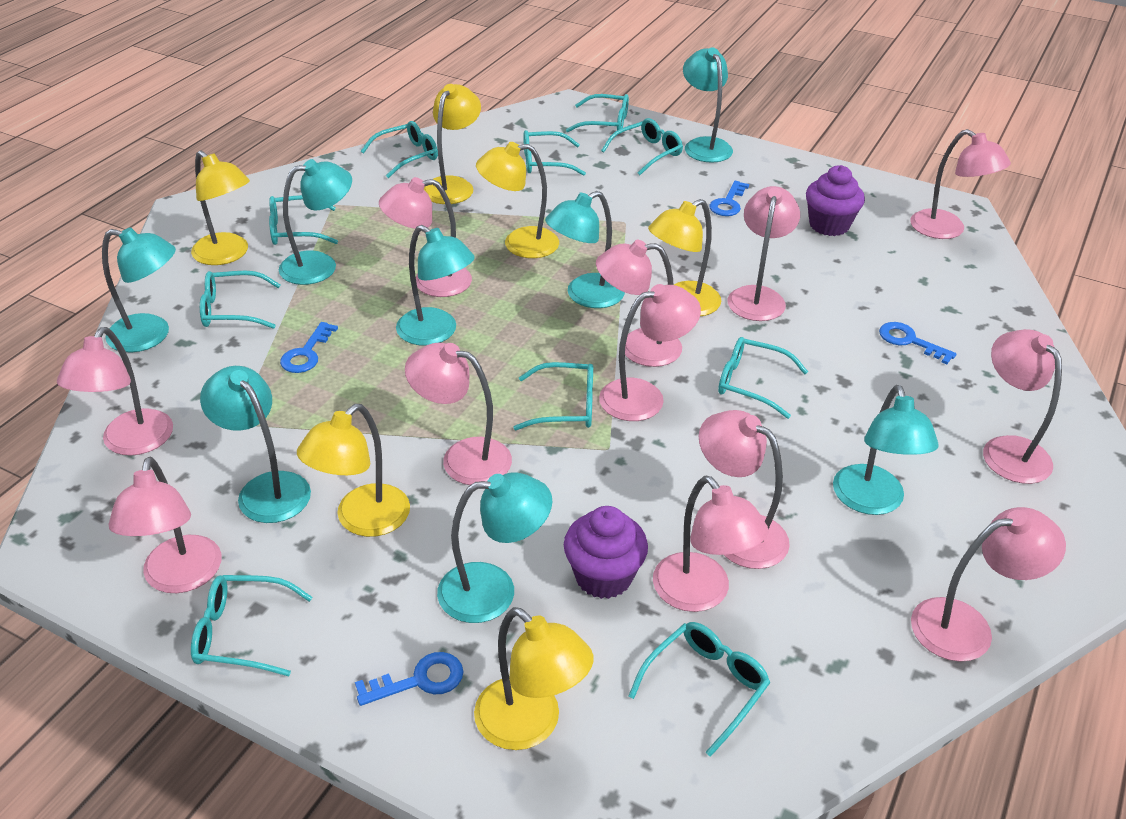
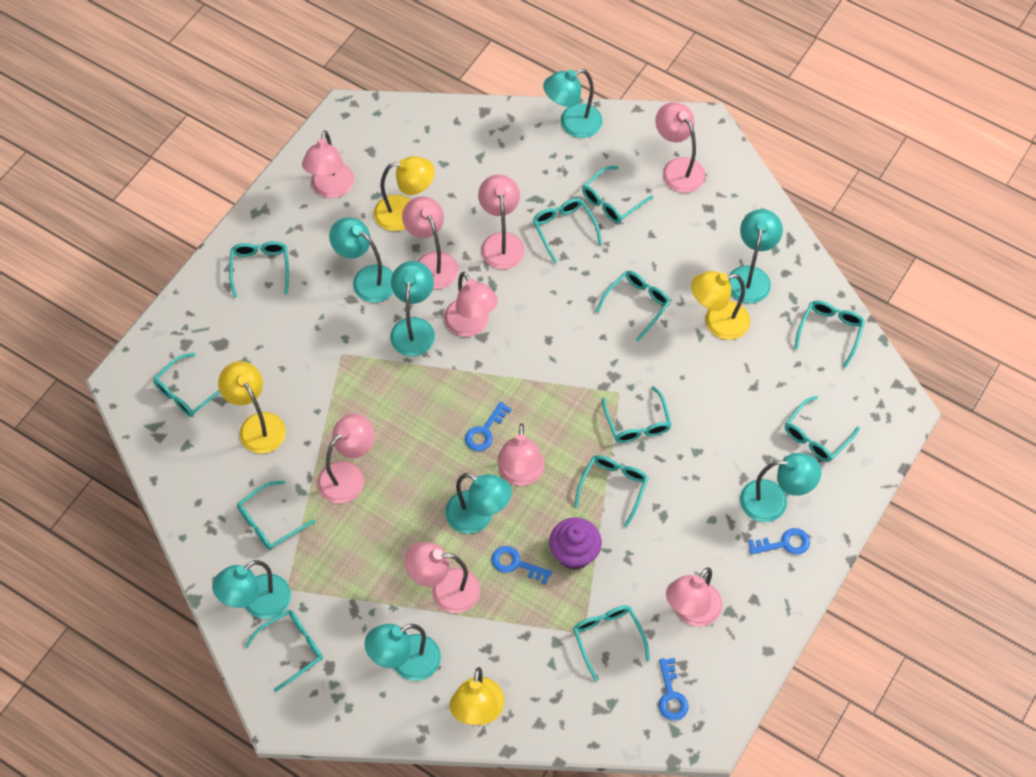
pink lamp: [57,327,173,456] [108,457,221,593] [379,177,472,297] [405,343,512,485] [596,240,682,367] [599,284,701,421] [653,476,769,612] [699,410,790,569] [728,186,800,321] [910,129,1011,239] [911,507,1066,662] [983,329,1062,484] = 12 -> [302,130,354,198] [317,414,375,503] [402,196,458,289] [405,542,480,613] [444,272,498,337] [478,175,525,269] [497,423,545,486] [655,102,705,193] [666,567,722,626] = 9
purple cupcake: [564,506,648,599] [806,165,865,236] = 2 -> [549,517,602,570] = 1
turquoise glasses: [191,575,313,676] [200,271,280,329] [269,195,338,245] [361,121,438,178] [513,362,593,430] [523,130,586,176] [566,94,629,134] [601,118,683,175] [628,622,770,757] [718,337,808,419] = 10 -> [153,353,220,417] [229,241,289,298] [237,481,315,550] [245,610,323,692] [533,198,602,263] [573,605,650,681] [574,455,648,527] [582,166,653,223] [596,271,671,341] [602,386,671,443] [785,396,860,462] [794,300,865,368] = 12
yellow lamp: [191,151,250,265] [297,404,410,537] [424,84,481,204] [474,607,594,750] [476,142,559,258] [648,199,721,316] = 6 -> [218,361,286,454] [374,156,435,231] [450,667,504,725] [691,271,750,340] = 4

